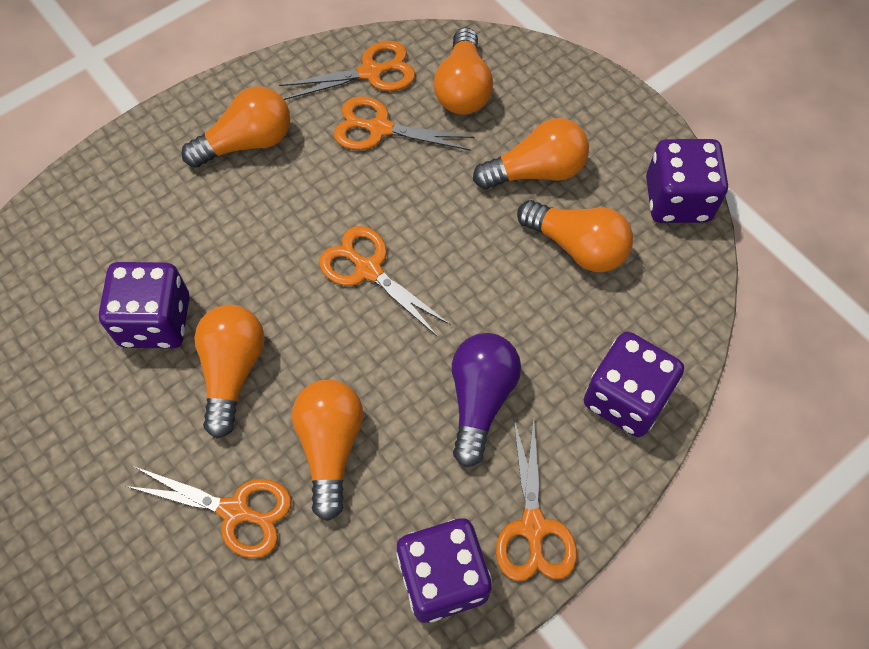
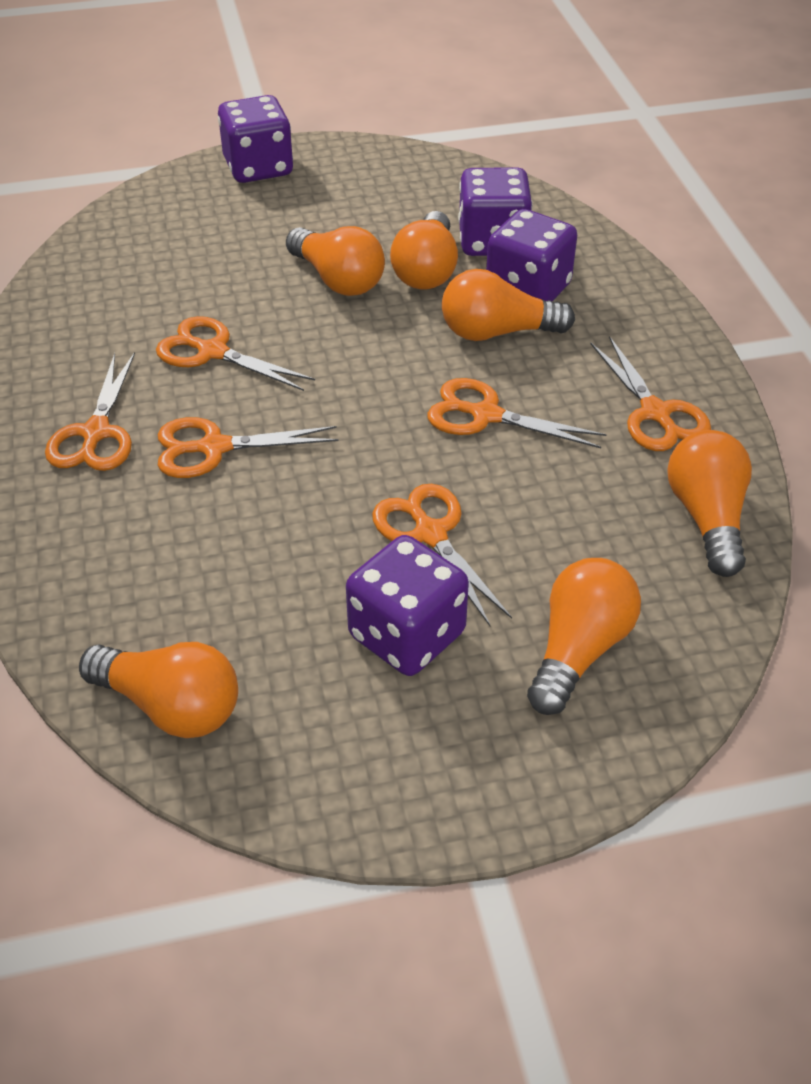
orange scissors: [125,467,291,558] [279,41,415,100] [319,226,451,337] [334,96,474,151] [496,417,577,581] = 5 -> [45,352,135,471] [156,316,315,391] [158,417,339,478] [372,484,512,626] [427,378,607,448] [591,336,711,451] = 6
purple light bulb: [452,333,521,468] = 1 -> none = 0

